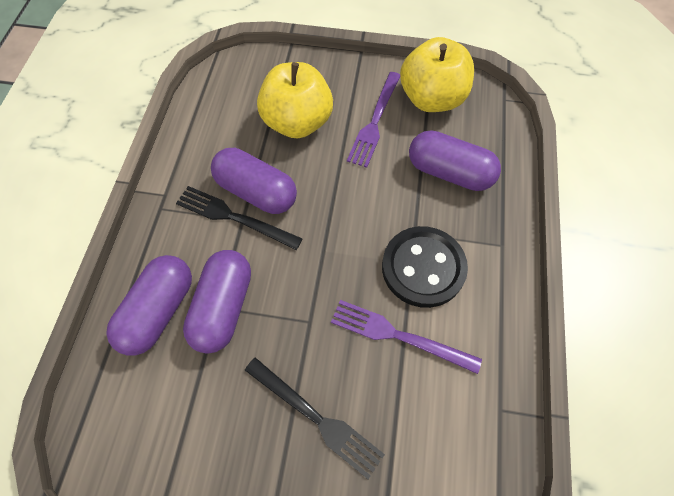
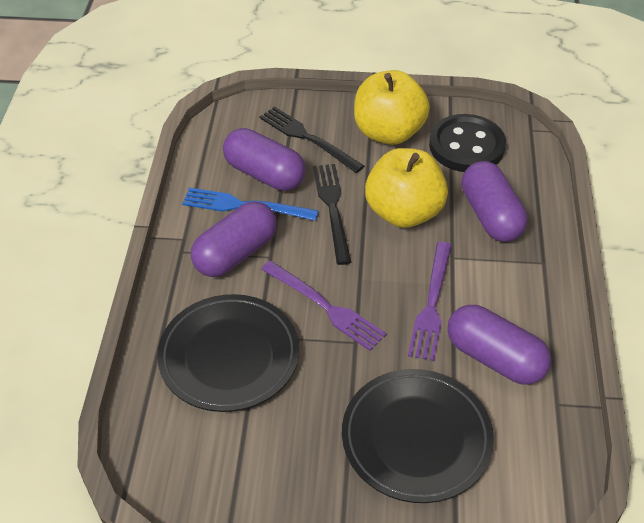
black plate: none = 0 -> [157,294,299,412] [342,369,494,503] = 2
blue fork: none = 0 -> [182,188,319,221] = 1

